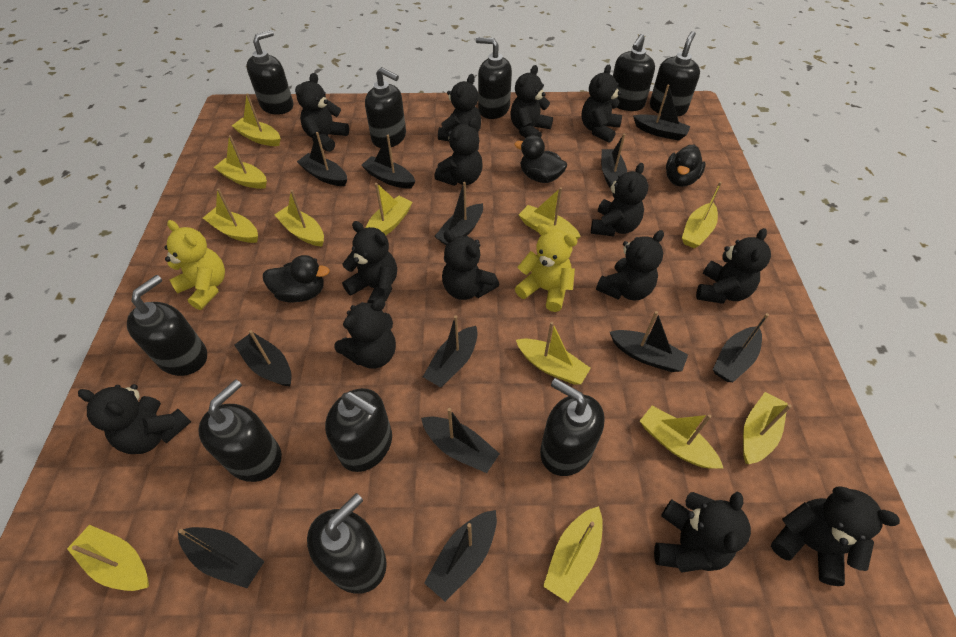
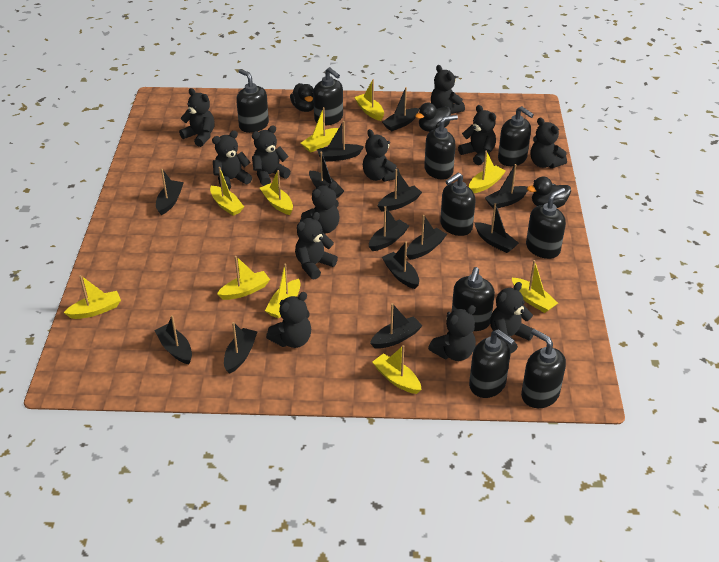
black boat: [178,527,265,588] [235,330,292,386] [297,132,347,186] [361,135,415,189] [421,408,500,473] [423,316,478,387] [424,510,497,602] [434,182,483,245] [601,133,627,189] [610,311,688,372] [633,85,691,141] [713,313,769,382] = 12 -> [154,315,192,365] [156,169,184,215] [224,322,258,374] [309,151,344,198] [317,121,364,162] [369,206,409,251] [370,303,423,349] [377,169,422,211] [382,87,419,131] [382,241,419,289] [407,215,447,260] [475,203,519,253] [485,164,528,209] = 13
black soap dispenser: [127,275,207,376] [198,379,282,482] [247,30,293,115] [307,493,387,594] [325,388,392,472] [365,67,406,148] [476,37,512,119] [540,378,605,476] [613,34,655,111] [650,31,700,116] = 10 -> [236,69,269,133] [313,67,343,125] [424,115,458,180] [440,173,476,236] [452,267,495,331] [469,329,515,398] [498,106,534,166] [521,329,566,408] [526,188,566,259] = 9
black teddy bear: [78,384,191,454] [295,73,349,152] [334,298,396,369] [342,221,397,303] [434,117,483,186] [438,74,481,141] [442,231,499,300] [510,65,553,138] [582,65,622,143] [591,163,649,236] [596,230,664,300] [654,492,751,573] [696,228,771,304] [771,486,900,586] = 14 -> [179,88,215,147] [212,131,252,190] [252,126,291,186] [266,292,311,348] [295,212,338,280] [300,182,340,233] [363,129,400,182] [428,305,476,361] [431,65,465,114] [458,105,496,165] [490,282,533,353] [530,118,567,168] = 12
yellow boat: [67,525,149,591] [203,188,258,243] [214,135,267,189] [232,93,281,146] [274,190,324,247] [366,183,413,235] [516,322,591,385] [519,187,581,239] [543,506,603,602] [640,406,723,469] [682,182,722,248] [743,392,792,464] = 12 -> [64,275,121,319] [210,167,244,216] [217,256,270,300] [260,170,293,215] [265,263,301,318] [301,107,339,153] [354,79,384,121] [372,345,422,394] [469,151,506,193] [512,260,558,313] = 10
yellow teddy bear: [164,220,225,310] [515,224,578,312] = 2 -> none = 0

